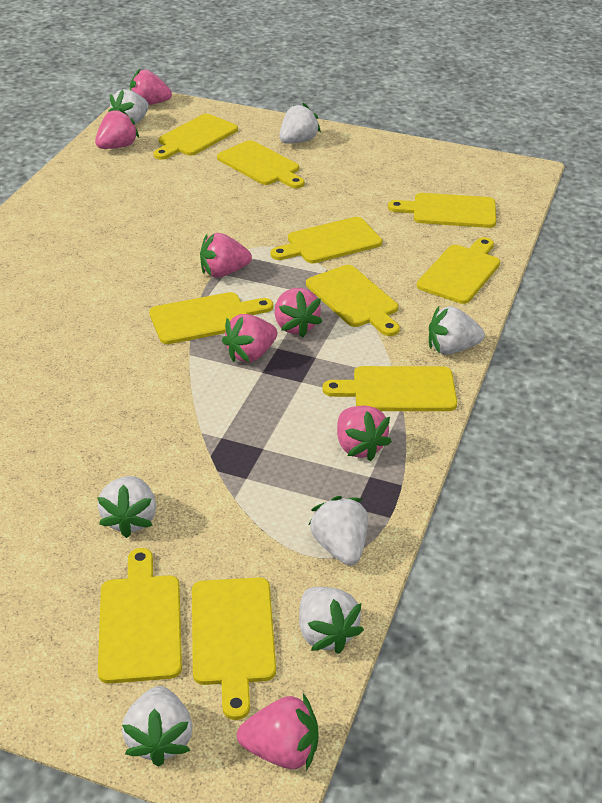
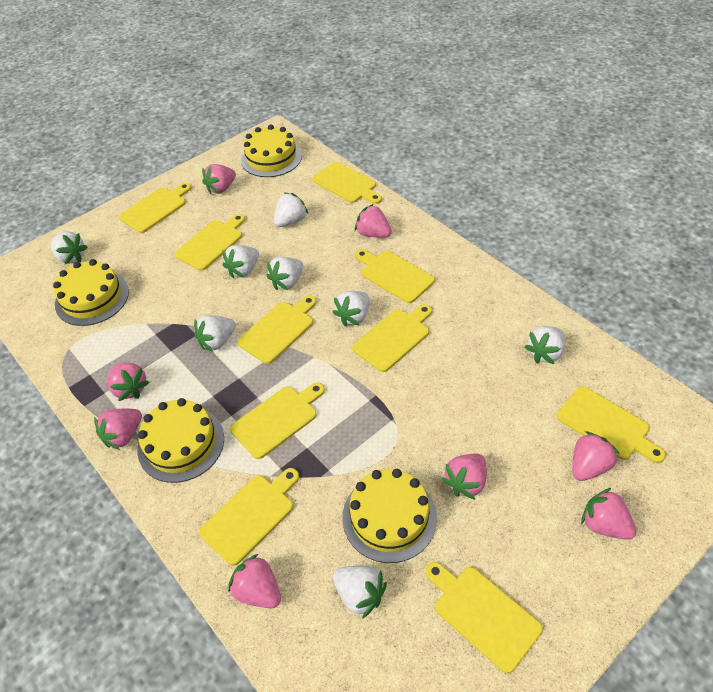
pink strawberry: [95,108,139,149] [130,69,172,105] [200,233,252,278] [222,314,277,362] [237,693,318,771] [275,288,322,338] [337,406,392,461] = 7 -> [94,409,142,450] [108,362,149,401] [202,164,236,194] [228,554,281,608] [355,204,392,238] [442,454,487,500] [572,431,619,481] [581,488,637,540] = 8
white strawberry: [97,476,156,538] [108,89,149,125] [122,686,192,766] [279,103,321,144] [299,587,364,654] [309,496,368,565] [429,306,485,355] = 7 -> [51,231,87,264] [194,315,236,352] [223,245,259,278] [266,257,303,290] [274,193,308,227] [332,291,369,326] [333,566,387,619] [525,326,565,364] = 8
yellow cake: none = 0 -> [53,259,129,326] [137,398,224,483] [241,125,302,177] [342,469,437,563] = 4

